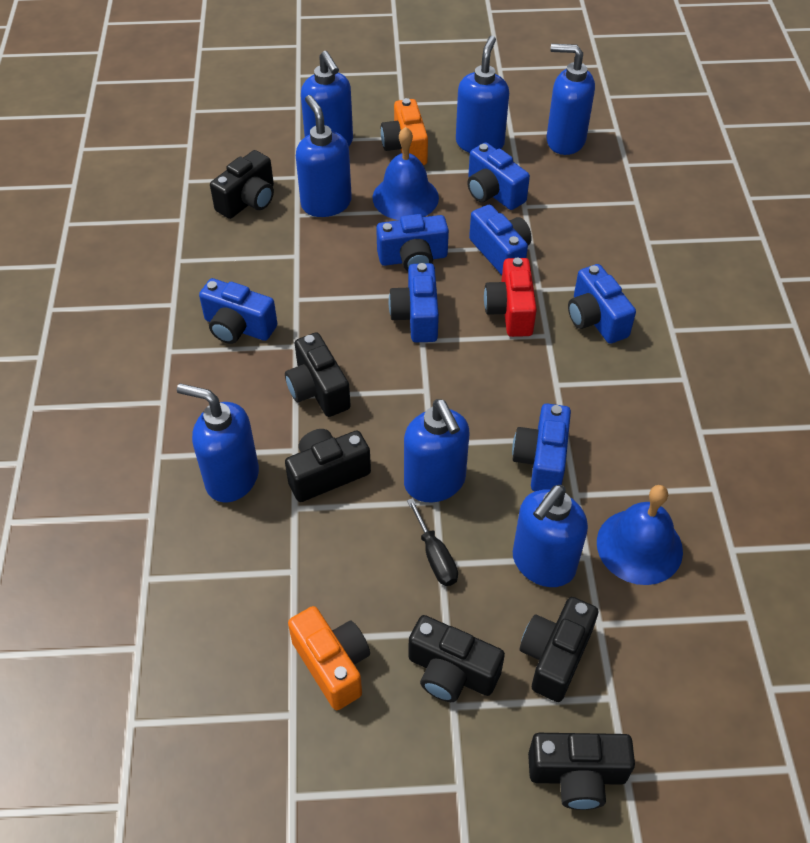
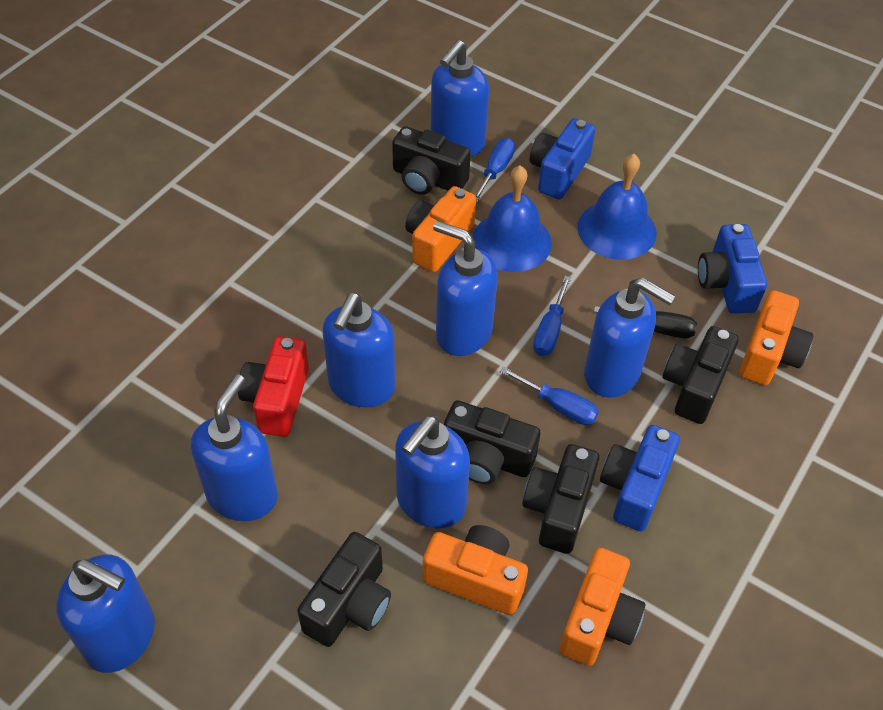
black camera: [210,150,274,219] [285,332,351,417] [285,429,371,502] [409,615,505,702] [520,597,598,702] [528,733,635,810] = 6 -> [297,532,391,647] [392,126,471,195] [444,400,541,484] [522,444,599,554] [663,326,739,424] = 5
blue camera: [199,278,277,344] [376,214,449,271] [389,263,439,342] [467,142,530,210] [469,204,532,275] [512,403,571,491] [568,264,636,344] = 7 -> [530,118,595,200] [600,425,680,532] [698,224,767,314] = 3
blue screwdriver: none = 0 -> [475,138,515,202] [500,367,599,425] [533,276,571,356] = 3
orange camera: [288,606,370,710] [381,98,428,165] = 2 -> [405,186,476,272] [423,525,528,616] [559,548,645,666] [739,290,813,385] = 4

